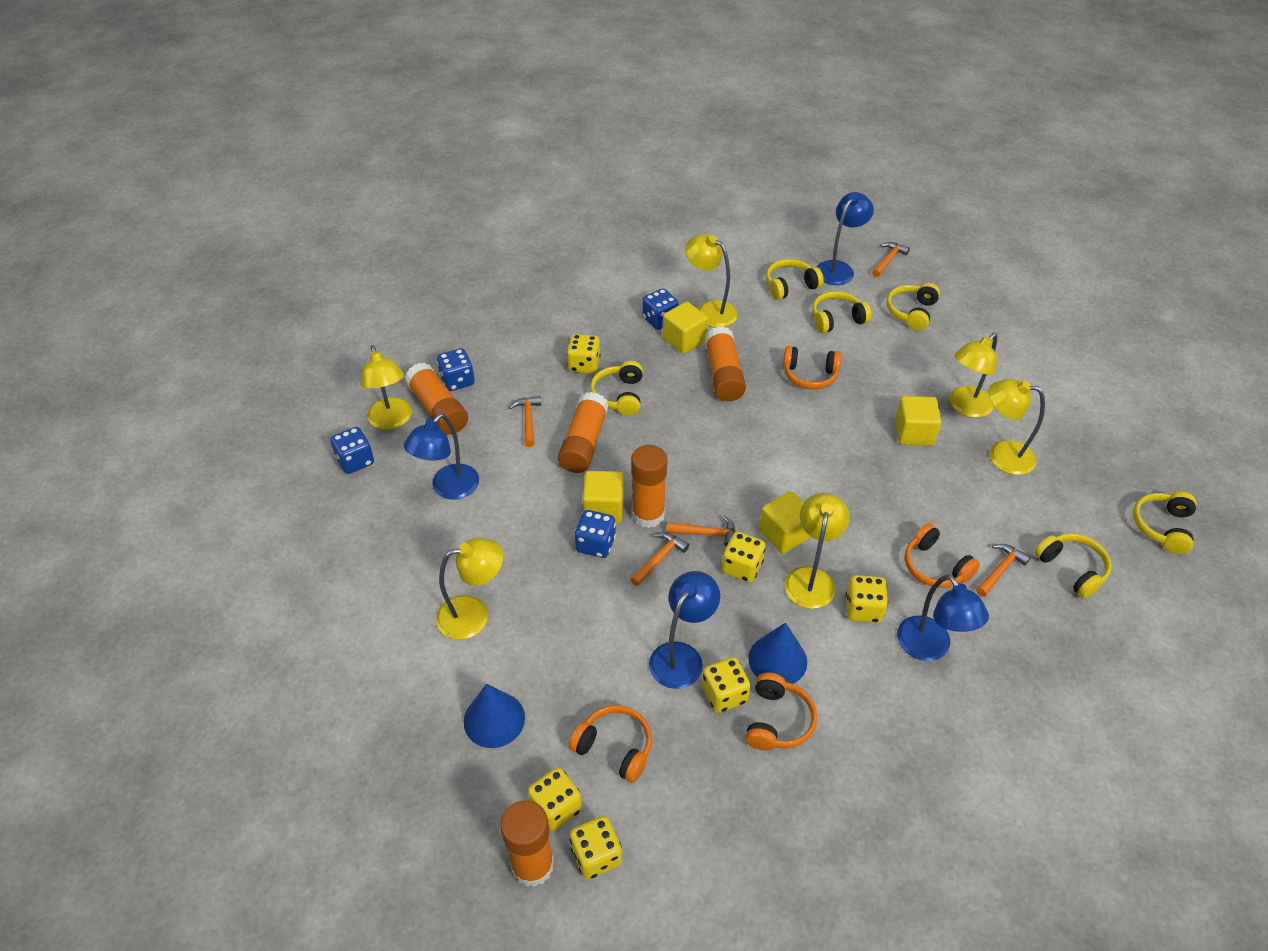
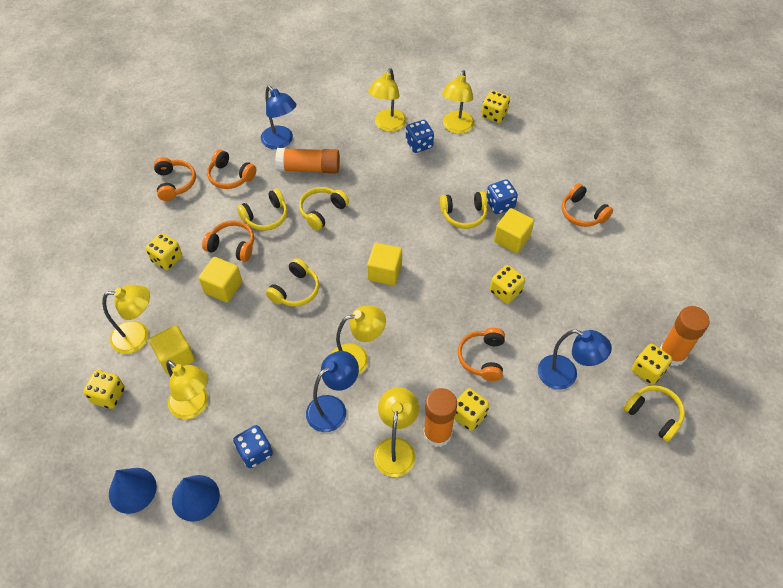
blue dice: [331,427,374,474] [437,348,475,391] [575,510,616,558] [642,288,679,330] = 4 -> [233,425,273,468] [406,120,434,153] [486,179,518,214] = 3
blue lamp: [404,414,479,500] [649,571,720,689] [817,192,874,285] [897,574,989,661] = 4 -> [261,86,297,149] [306,351,359,432] [538,330,612,390] = 3
orange glue stick: [404,363,468,435] [500,800,554,887] [558,392,609,473] [631,445,667,528] [704,326,746,401] = 5 -> [275,148,340,174] [423,388,457,447] [660,306,710,366] = 3
orange hammer: [509,396,541,447] [630,532,689,586] [667,516,735,547] [872,242,910,277] [976,544,1031,597] = 5 -> none = 0
orange headphones: [569,705,652,783] [745,673,817,750] [783,346,841,390] [905,523,980,588] = 4 -> [154,157,196,201] [202,220,254,262] [207,149,256,189] [458,328,505,381] [562,183,613,227] = 5
yellow headphones: [590,361,643,416] [766,259,824,300] [812,291,872,333] [886,283,940,331] [1034,533,1112,599] [1133,492,1197,554] = 6 -> [237,189,287,231] [266,258,319,307] [299,187,349,230] [440,192,487,229] [623,385,685,442] = 5

